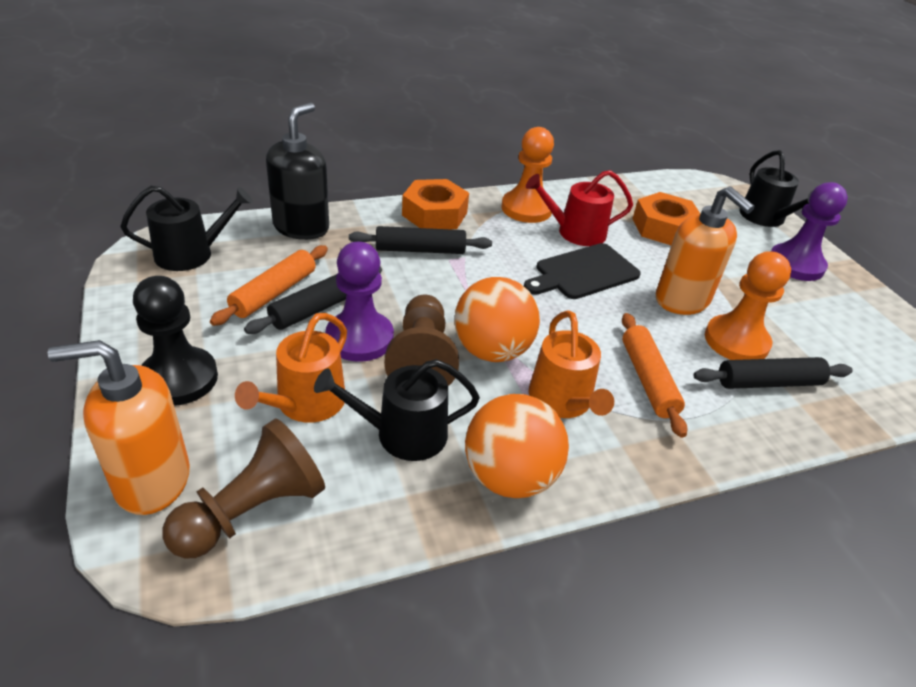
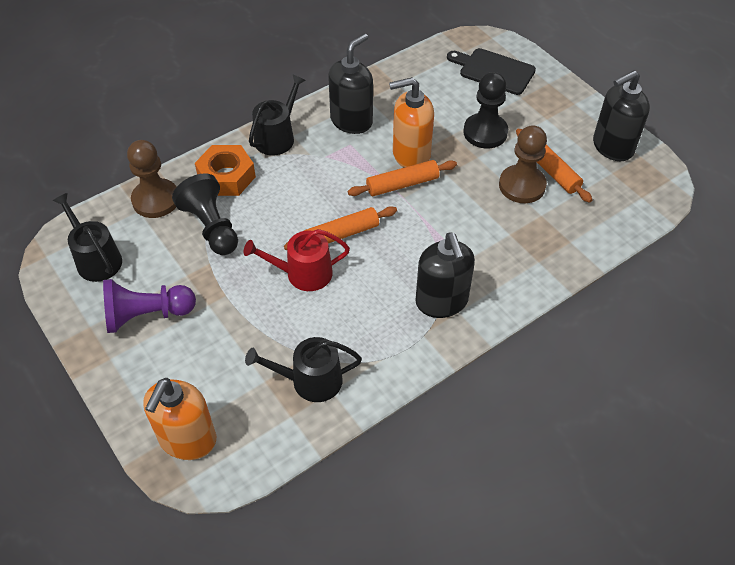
black pawn: [133,276,218,406] = 1 -> [172,173,238,255] [463,72,508,148] = 2
black rolling pin: [244,267,382,334] [349,226,492,254] [693,357,853,389] = 3 -> none = 0
black soap dispenser: [266,103,329,240] = 1 -> [328,33,373,134] [415,232,475,318] [593,70,650,161] = 3
orange ball: [454,277,540,362] [465,394,569,498] = 2 -> none = 0
orange nut: [402,179,469,229] [632,192,700,245] = 2 -> [195,145,256,196] = 1
orange pawn: [501,127,554,223] [705,251,791,360] = 2 -> none = 0
orange rolling pin: [210,245,328,326] [622,313,688,438] = 2 -> [284,206,397,250] [348,160,457,196] [516,129,592,203] = 3
orange watering can: [235,313,347,423] [528,310,614,418] = 2 -> none = 0
purple pawn: [325,242,394,362] [771,182,848,281] = 2 -> [103,279,196,333] = 1

